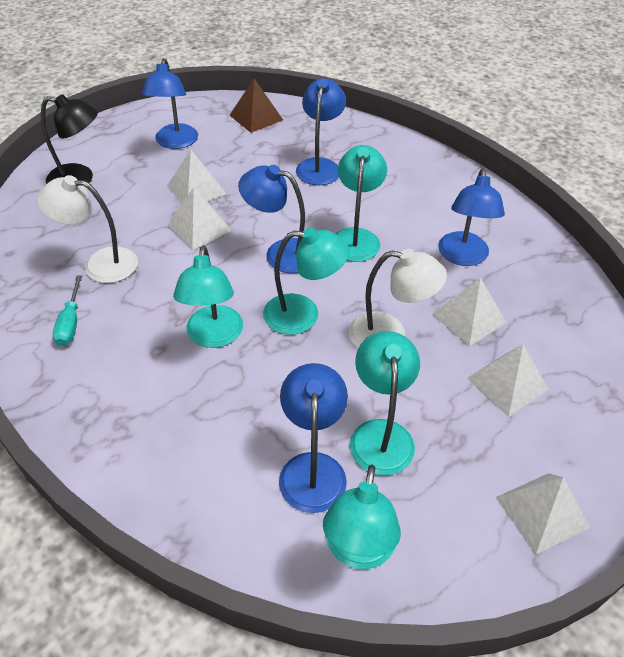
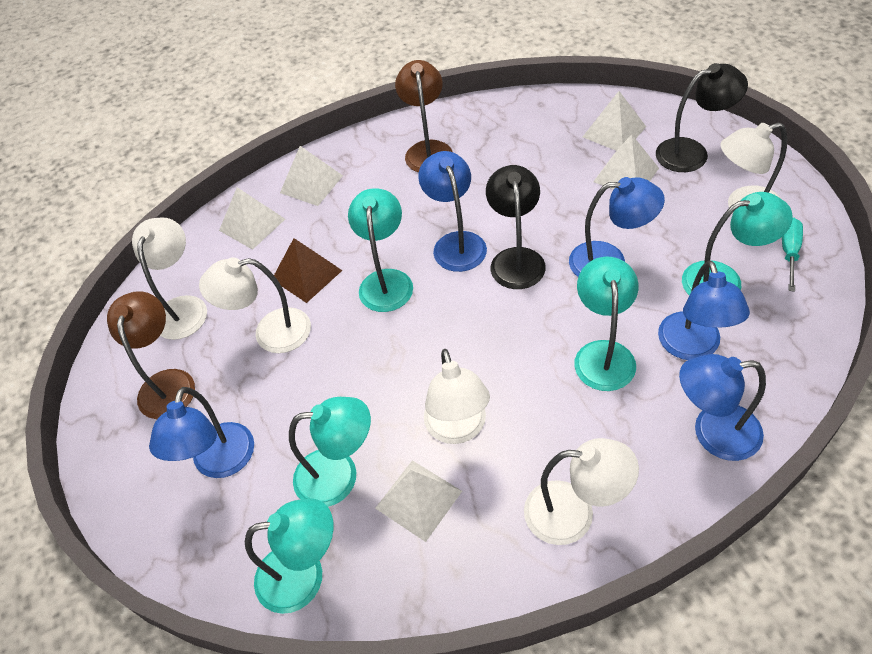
black lamp: [41,94,98,187] = 1 -> [486,165,546,289] [656,63,748,172] = 2
brown lamp: none = 0 -> [107,291,195,419] [395,60,452,173] = 2
white lamp: [37,175,138,283] [348,249,447,348] = 2 -> [132,217,207,340] [199,257,311,353] [424,349,490,444] [524,438,639,545] [720,122,787,214] = 5

